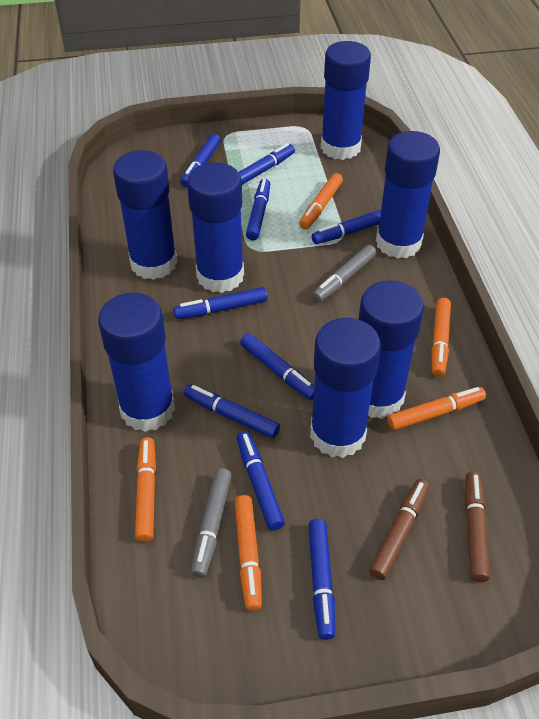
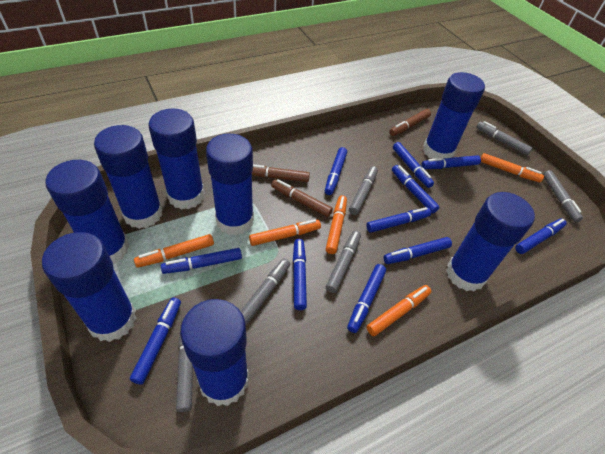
blue glue stick: [98,293,175,432] [113,150,177,280] [187,163,244,293] [310,318,381,458] [321,41,371,160] [359,281,424,419] [376,131,440,259] = 7 -> [42,232,137,342] [46,160,129,264] [94,125,163,229] [148,109,205,210] [180,299,249,406] [206,134,254,236] [423,72,485,159] [446,192,535,291] = 8
blue marker: [174,287,268,319] [180,134,221,187] [184,384,280,438] [237,431,285,531] [239,143,295,185] [240,333,314,400] [246,179,270,241] [308,519,335,640] [311,210,381,244] = 9 -> [130,297,181,384] [161,248,242,274] [293,239,307,310] [325,147,347,195] [347,264,386,333] [366,207,431,233] [383,237,452,264] [392,165,440,213] [393,142,434,188] [421,155,481,169] [515,218,567,254] = 11
brown marker: [369,479,429,580] [465,471,490,582] = 2 -> [252,164,310,182] [271,179,333,217] [389,109,431,136] = 3
grey marker: [191,468,232,578] [312,245,376,302] = 2 -> [176,319,193,412] [241,259,290,325] [326,230,361,293] [349,166,378,215] [476,121,532,155] [543,170,583,222] = 6

